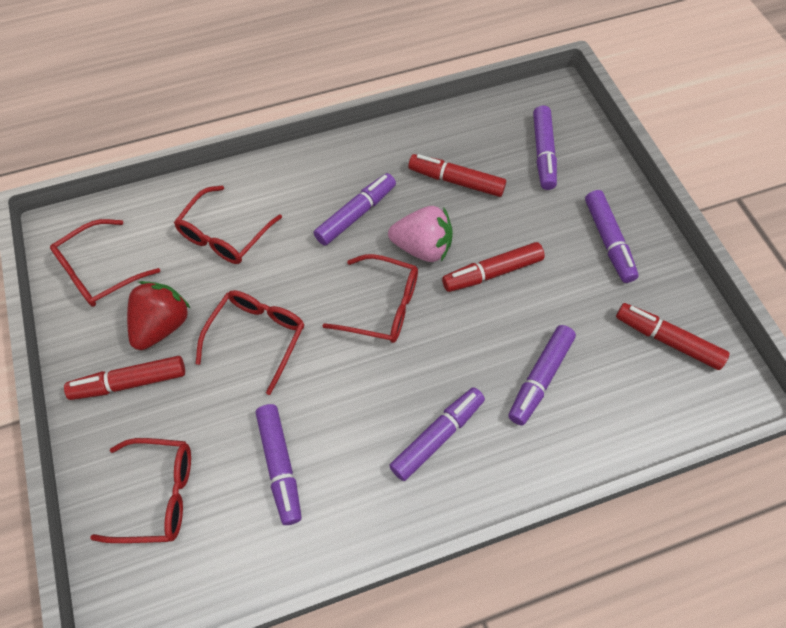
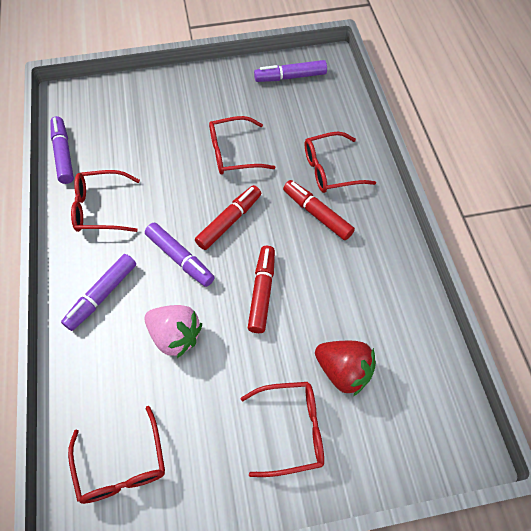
purple marker: [256,404,302,525] [314,173,396,246] [389,387,485,481] [508,325,576,425] [533,105,557,190] [585,190,639,283] = 6 -> [50,116,74,184] [61,254,136,331] [145,223,215,287] [254,60,327,82] = 4
red marker: [64,356,185,400] [408,154,506,197] [442,242,545,292] [616,303,729,370] = 4 -> [195,185,261,250] [248,246,275,333] [283,180,355,240] = 3

